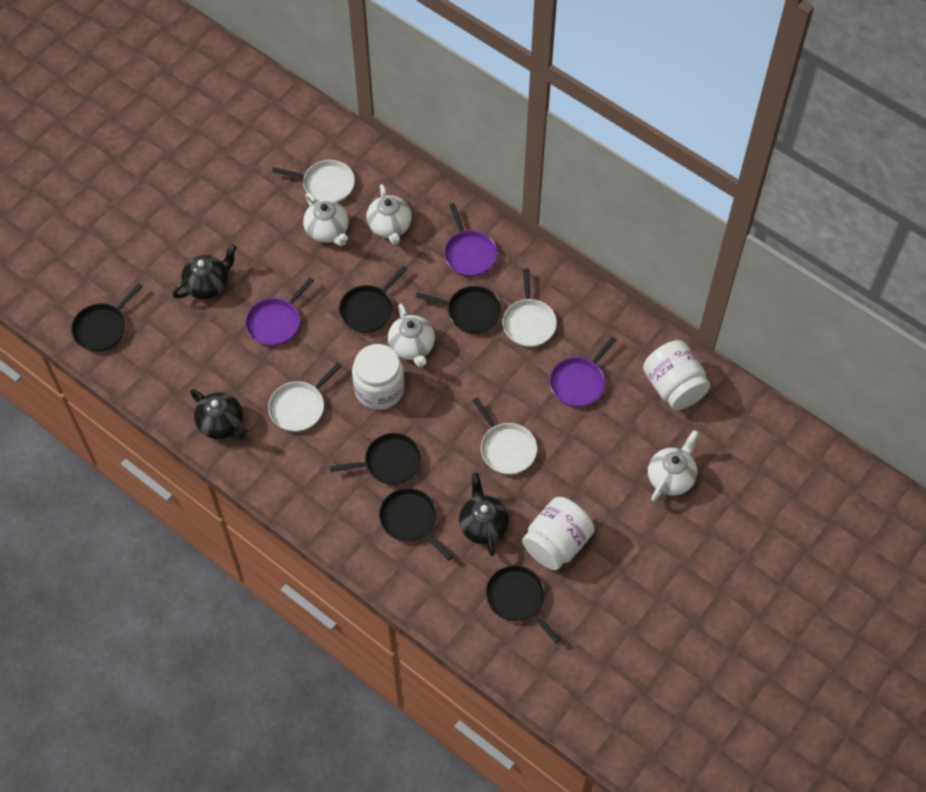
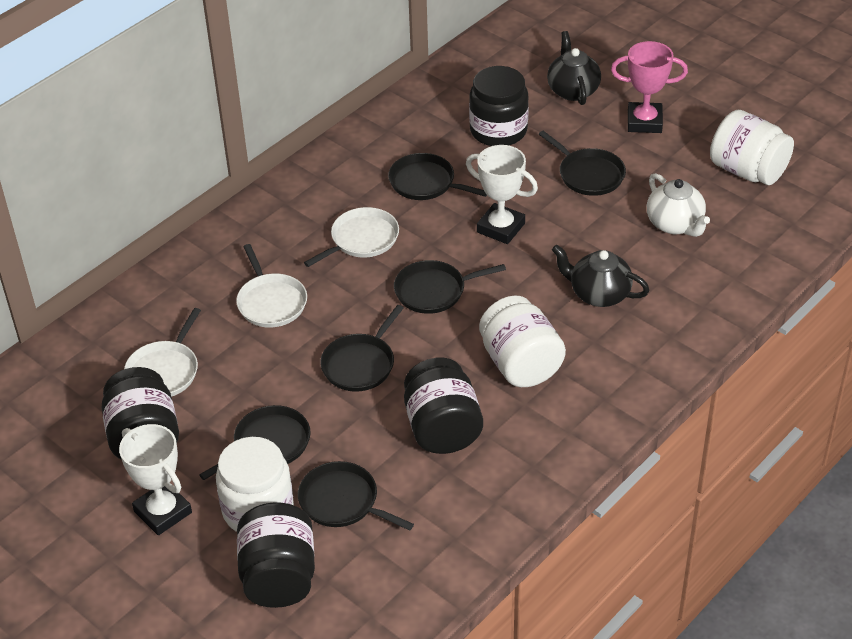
black jar: none = 0 -> [102,367,179,460] [237,502,315,608] [404,358,483,454] [469,66,529,146] = 4
black teapot: [173,245,237,299] [190,389,248,439] [459,473,509,556] = 3 -> [547,31,601,105] [552,245,649,307] = 2
pink trophy: none = 0 -> [611,41,688,133] = 1
purple pan: [245,278,314,346] [444,203,497,277] [549,336,617,407] = 3 -> none = 0
white pan: [268,363,342,432] [272,160,355,203] [473,398,537,475] [502,268,557,347] = 4 -> [124,308,201,397] [236,244,307,328] [304,207,399,267] = 3
white teapot: [303,193,349,246] [366,184,412,245] [388,304,435,368] [648,430,699,502] = 4 -> [647,173,710,237] = 1
white trophy: none = 0 -> [119,424,192,535] [466,145,538,244] = 2

